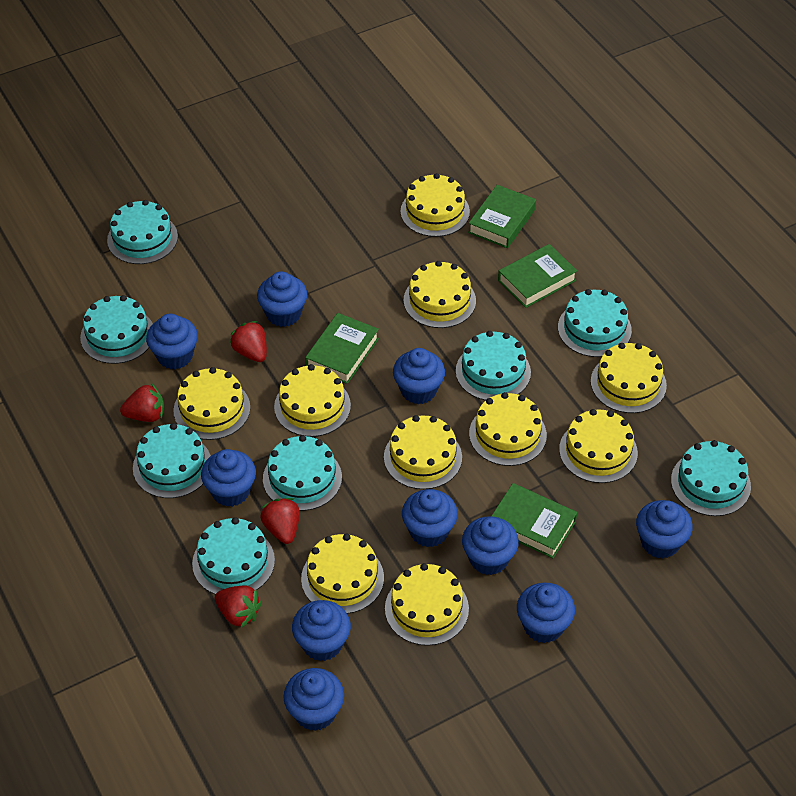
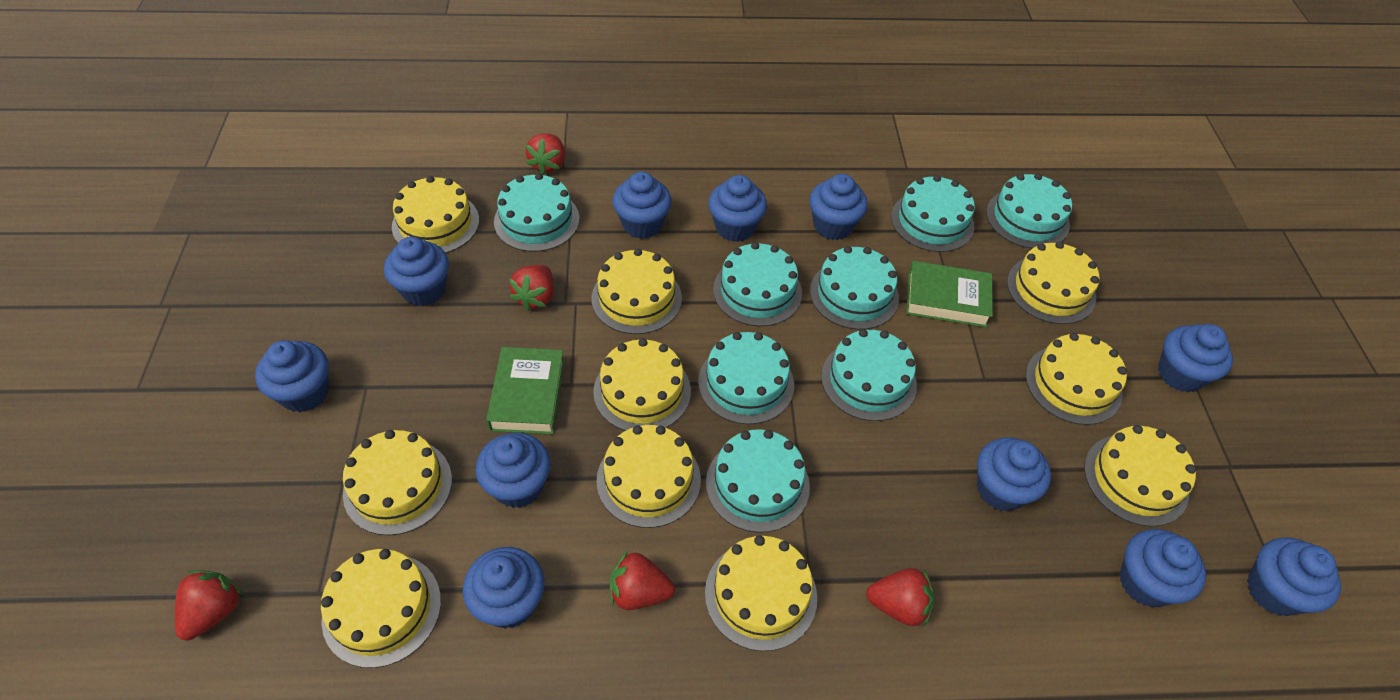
blue cupcake: [146,313,198,369] [201,449,256,507] [257,271,307,327] [283,668,344,731] [292,600,351,661] [393,348,445,404] [402,489,458,547] [462,516,519,575] [517,583,575,643] [636,500,693,559] = 10 -> [255,340,329,412] [384,237,449,306] [463,547,545,629] [475,433,551,508] [613,172,672,239] [708,175,767,242] [809,174,868,240] [977,437,1051,511] [1119,529,1206,607] [1158,324,1233,393] [1247,537,1341,616] = 11
green book: [305,313,379,384] [468,185,536,248] [491,483,577,558] [498,244,577,308] = 4 -> [486,347,565,435] [906,261,993,328] = 2
red strawberry: [120,384,164,422] [215,585,262,628] [230,321,267,362] [260,498,300,544] = 4 -> [175,570,243,641] [509,265,554,311] [526,133,565,175] [610,551,675,610] [866,568,934,626] = 5

